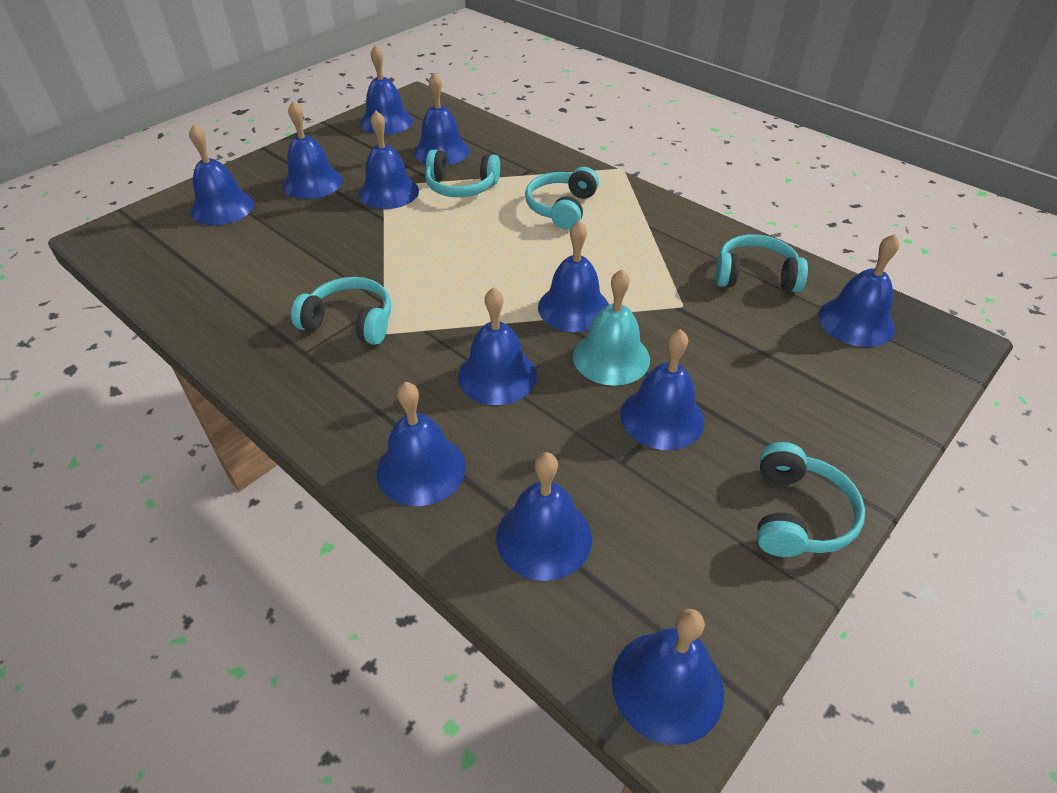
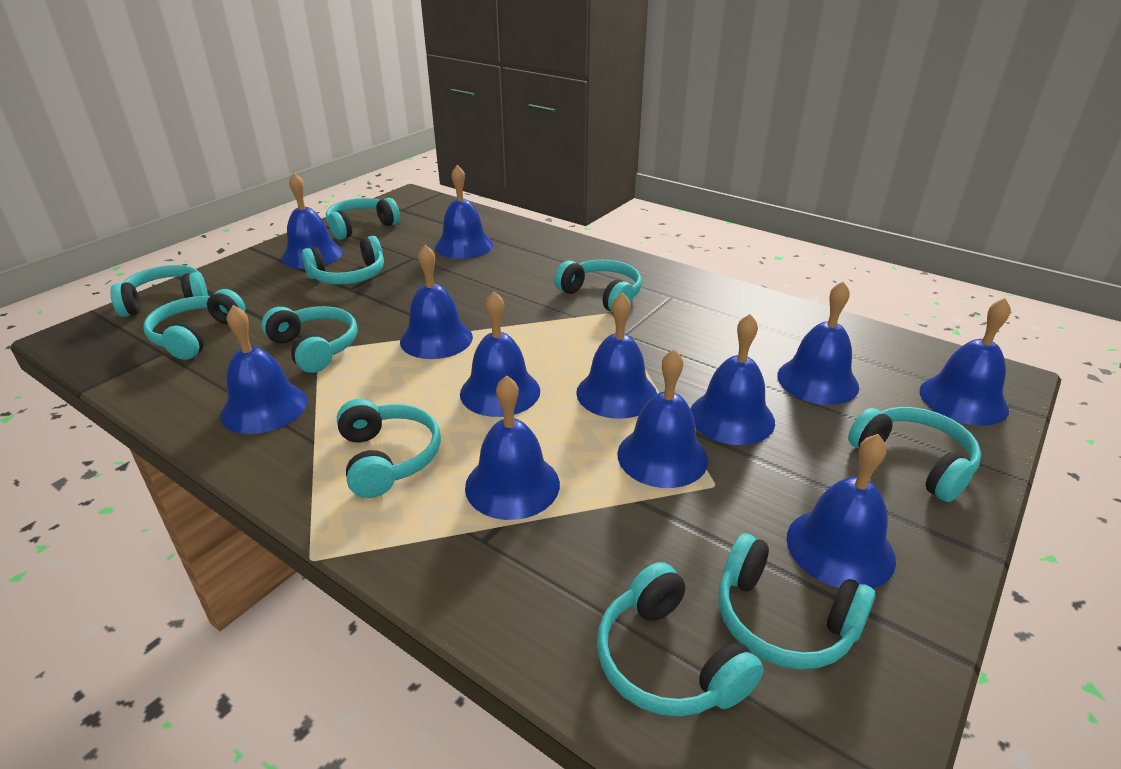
turquoise bell: [573,269,650,386] = 1 -> none = 0
turquoise headphones: [291,277,391,345] [425,149,500,197] [525,167,599,230] [715,235,808,292] [757,442,865,557] = 5 -> [110,265,208,317] [143,289,245,360] [262,306,358,373] [302,236,384,285] [326,198,400,240] [337,399,441,498] [554,260,642,312] [597,562,764,717] [719,533,875,669] [848,407,981,502] = 10

